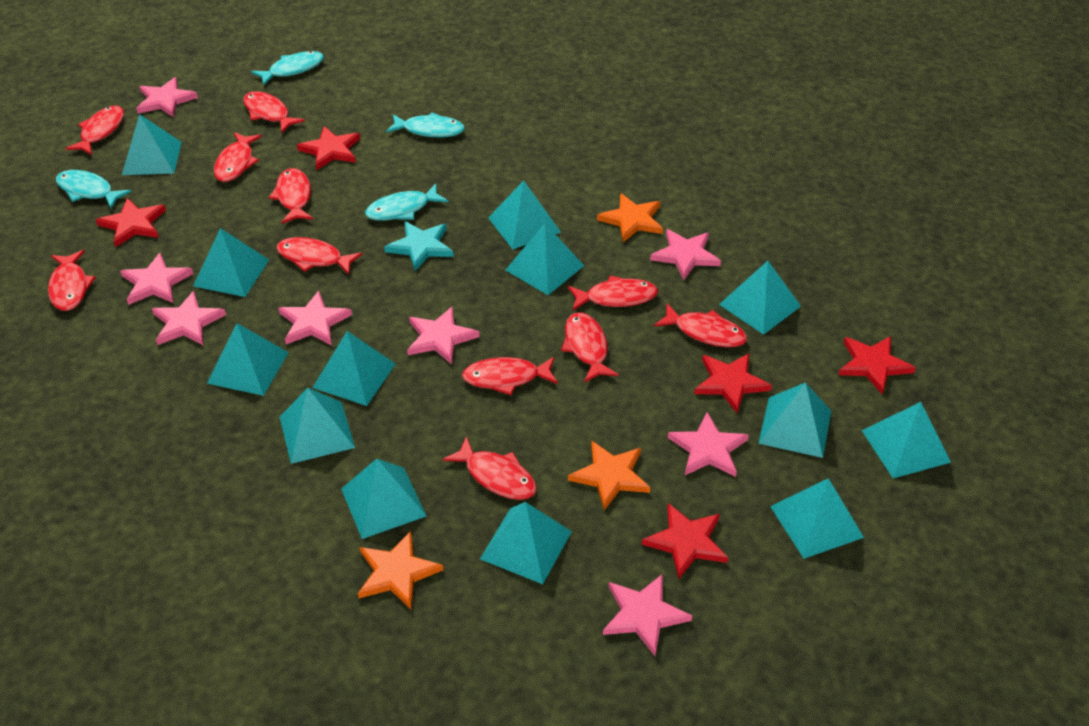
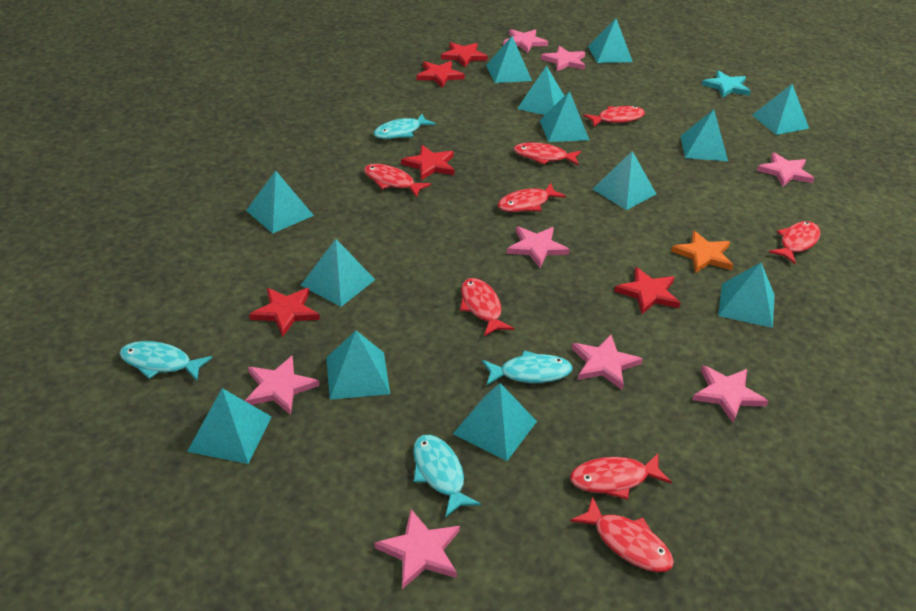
orange star: [358,531,443,609] [568,441,651,510] [597,193,663,242] = 3 -> [671,231,733,273] = 1
red fish: [48,250,96,311] [65,106,124,155] [214,132,262,182] [243,91,305,133] [269,168,313,224] [276,237,362,275] [442,436,537,500] [462,357,558,395] [561,312,619,383] [568,275,658,311] [654,304,747,347] = 11 -> [364,164,431,197] [460,278,514,336] [498,183,566,212] [513,142,581,165] [570,454,672,500] [570,496,674,572] [583,106,645,127] [769,221,820,264] = 8

